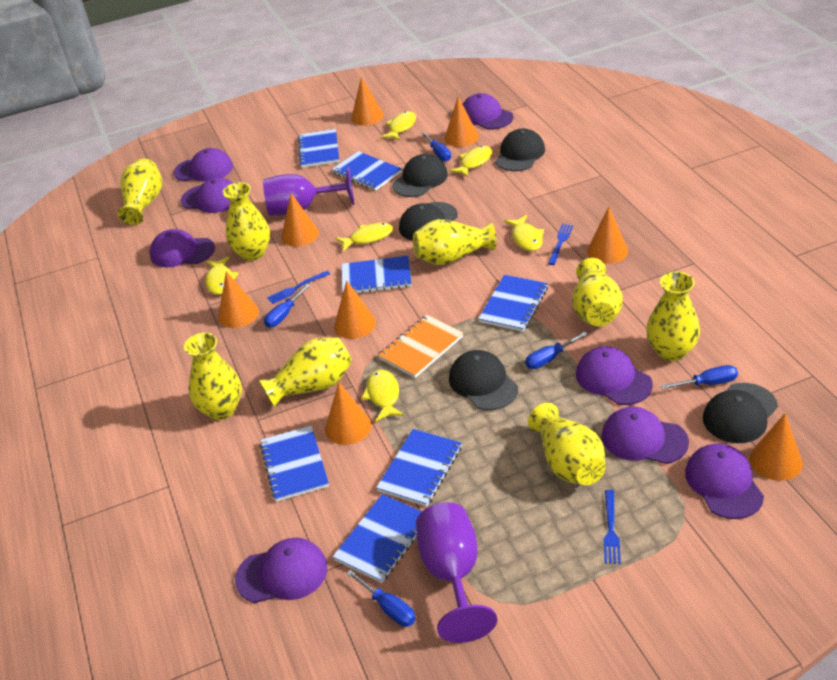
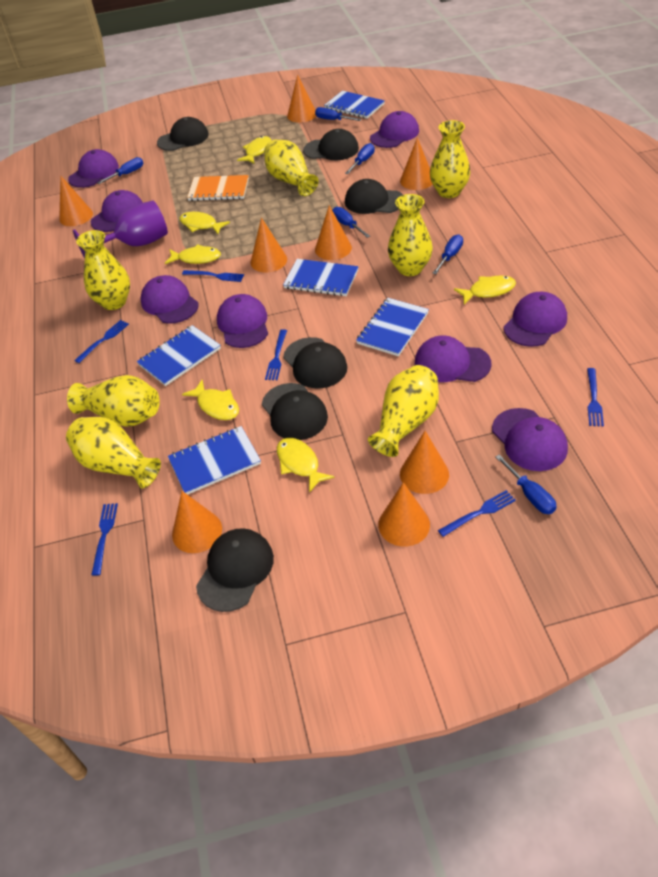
black cap: [392,154,448,197] [399,202,458,241] [449,350,518,410] [495,128,545,171] [703,383,778,443] = 5 -> [157,117,209,151] [196,528,274,612] [262,383,328,440] [283,337,347,388] [303,129,359,160] [345,179,403,214] = 6
blue fork: [267,271,330,304] [548,224,573,265] [604,490,621,564] = 3 -> [74,320,129,363] [91,503,118,576] [182,270,244,282] [265,329,287,380] [438,490,516,537] [587,368,604,427] = 6
blue notebook: [260,426,329,502] [298,129,339,168] [332,151,402,191] [333,494,422,583] [341,256,412,293] [376,429,462,507] [478,275,548,332] = 7 -> [137,325,221,386] [168,426,261,495] [283,259,359,296] [324,91,385,119] [356,298,429,356] = 5
blue screwdriver: [264,284,310,328] [346,570,416,627] [421,132,451,162] [525,332,588,369] [661,365,738,389] = 5 -> [97,157,144,184] [315,107,362,121] [332,207,370,238] [345,143,375,174] [432,234,463,274] [496,454,557,514] = 6
purple goblet: [263,166,355,215] [416,502,497,643] = 2 -> [73,201,168,258] = 1
yellow vase: [117,158,162,225] [184,333,242,420] [223,182,270,261] [259,337,352,408] [413,219,497,265] [528,403,606,485] [572,258,623,326] [646,272,700,361] = 8 -> [66,417,161,488] [67,375,160,427] [76,230,130,310] [264,140,319,196] [368,365,439,457] [388,194,433,276] [430,120,470,198] = 7

